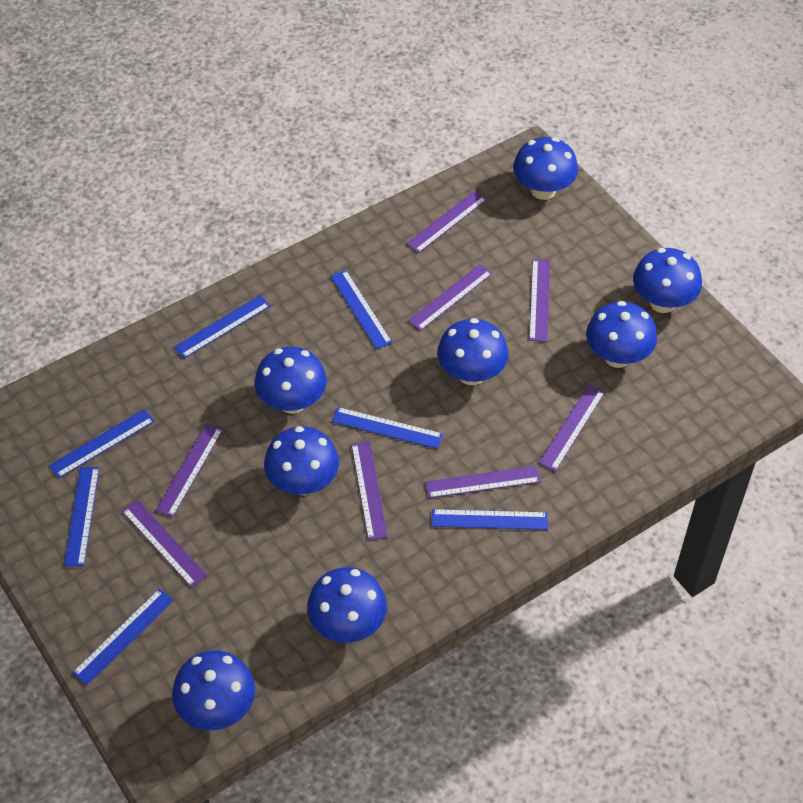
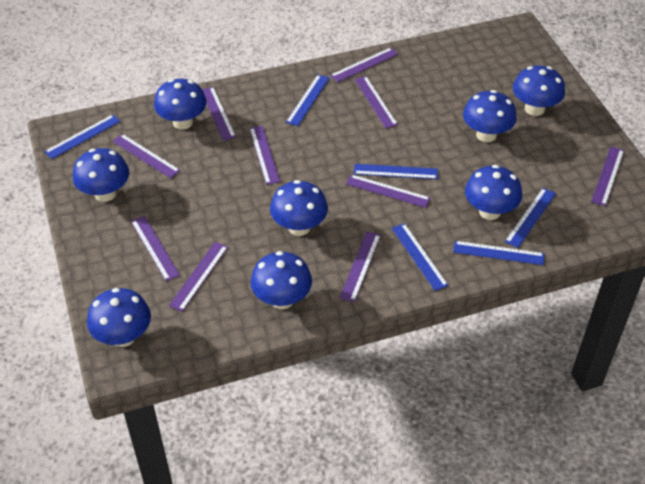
blue ruler: [49,409,155,478] [64,467,99,567] [72,589,174,685] [174,295,271,359] [330,270,392,349] [332,407,443,449] [432,509,548,530] = 7 -> [44,114,120,159] [286,75,329,126] [354,164,438,179] [392,223,449,291] [453,241,544,265] [505,188,556,248] = 6
purple ruler: [122,500,207,588] [155,423,223,518] [351,442,388,540] [406,191,487,253] [408,264,493,331] [425,466,541,498] [529,259,550,342] [539,384,605,471] = 8 -> [113,134,180,178] [131,216,180,281] [169,242,228,312] [202,87,236,140] [249,126,280,185] [330,47,398,83] [339,232,381,302] [346,174,431,208] [355,76,398,128] [591,147,624,206] = 10

